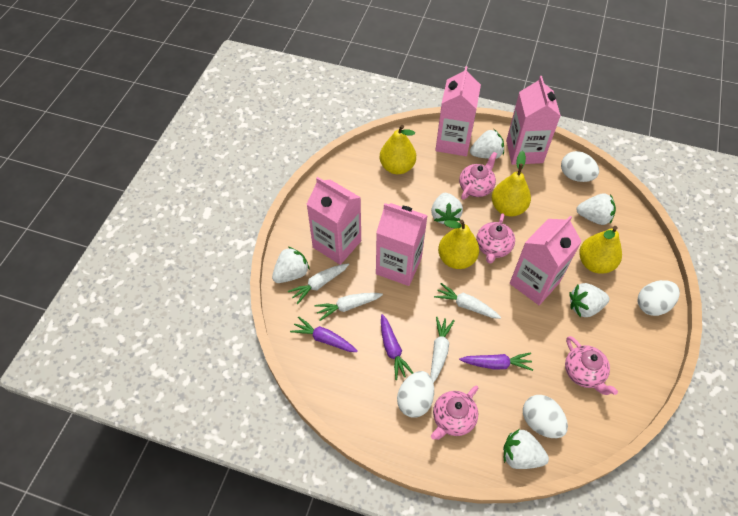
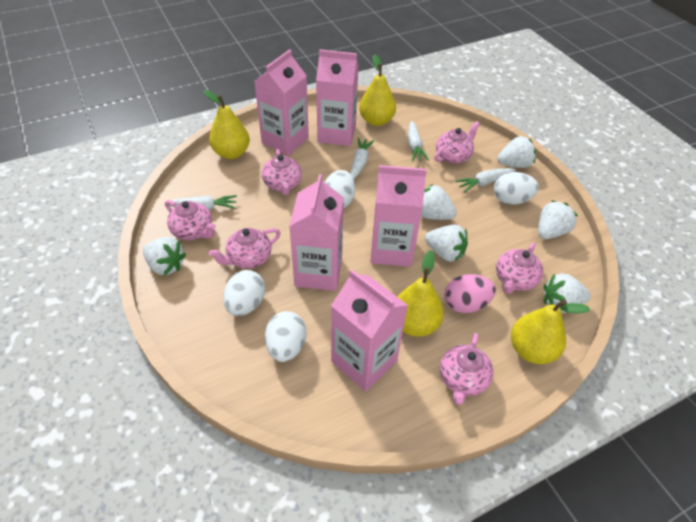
pink egg: none = 0 -> [445,274,496,313] = 1
pink teapot: [431,385,478,440] [459,152,497,200] [476,213,515,264] [565,336,618,395] = 4 -> [165,200,216,240] [209,228,281,269] [262,149,302,195] [434,121,480,164] [440,333,494,405] [496,243,543,294] = 6
purple carrot: [290,316,358,352] [381,314,413,380] [459,352,533,371] = 3 -> none = 0

